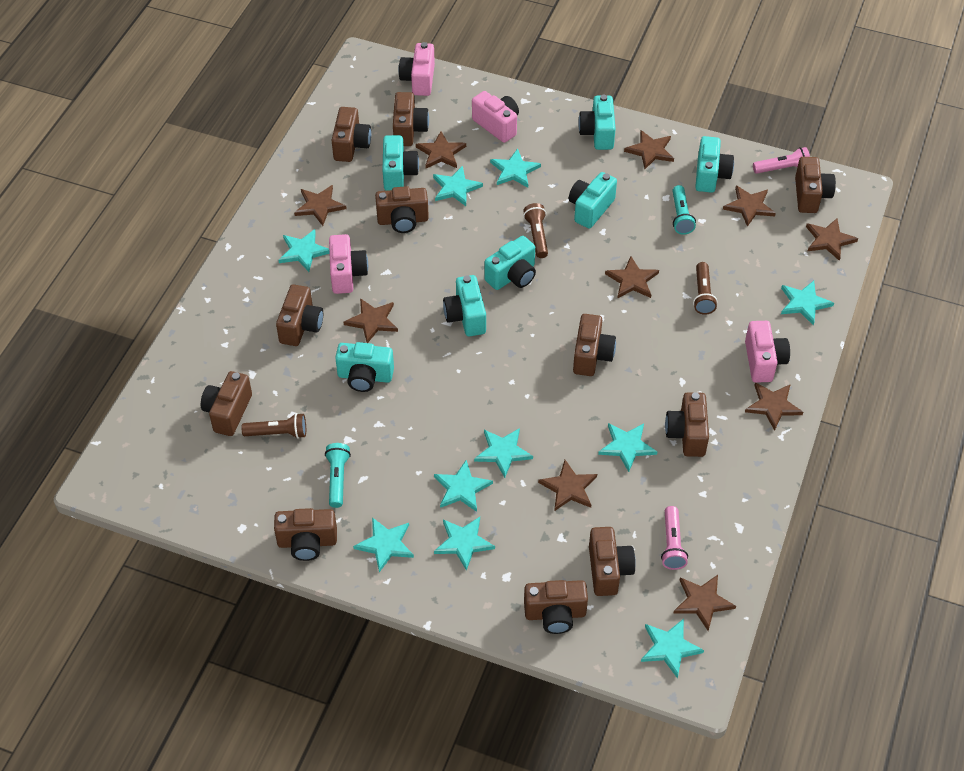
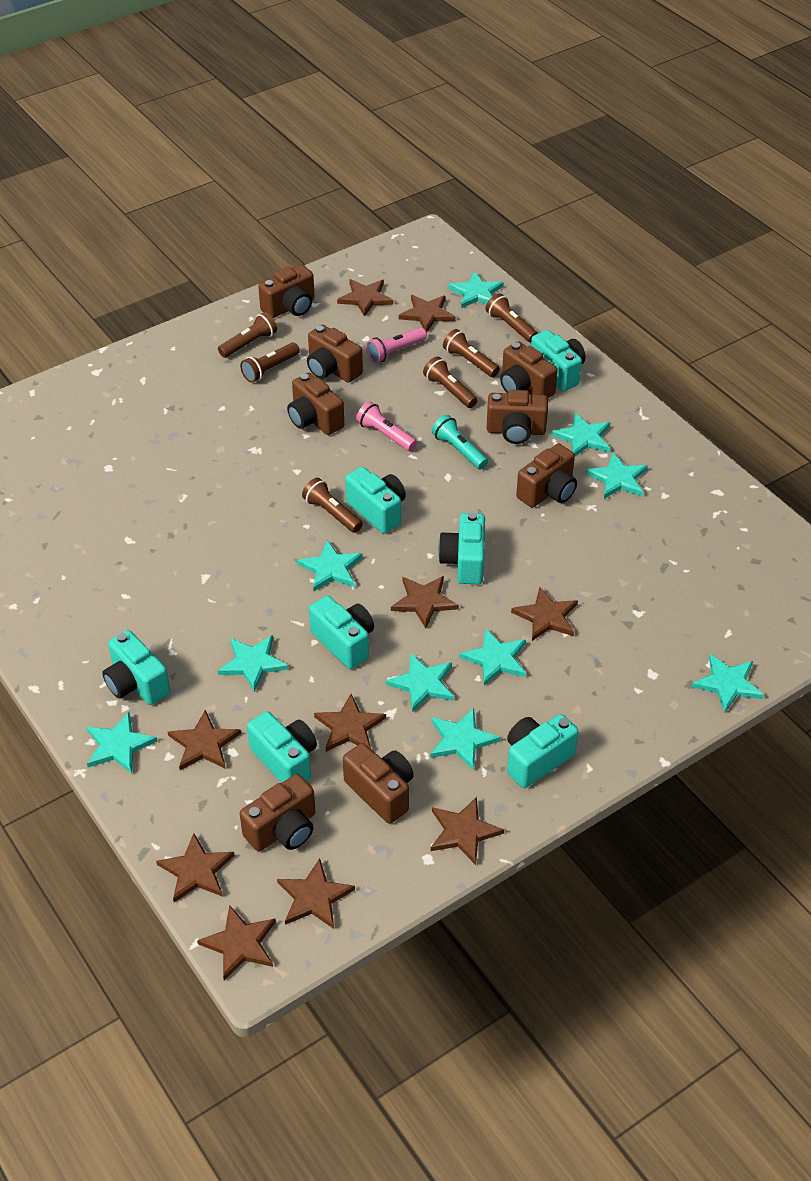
brown camera: [201,371,252,436] [274,508,337,561] [276,284,323,346] [332,107,371,162] [375,186,429,233] [393,92,429,146] [524,580,588,634] [573,314,616,376] [589,527,636,596] [665,392,709,457] [795,157,836,213] = 11 -> [240,774,315,851] [258,264,315,318] [287,373,344,435] [307,325,363,383] [343,743,414,824] [487,390,548,444] [500,341,558,398] [516,444,577,508] = 8
brown flashlight: [241,413,306,439] [523,203,548,258] [693,262,717,315] = 3 -> [218,312,277,358] [240,343,300,383] [302,478,363,533] [423,356,478,408] [443,329,500,377] [486,293,538,342] = 6
pink camera: [329,234,368,294] [399,42,435,96] [472,91,519,143] [745,321,790,383] = 4 -> none = 0
turquoise flashlight: [325,443,351,508] [672,185,696,235] = 2 -> [432,415,488,470] = 1

